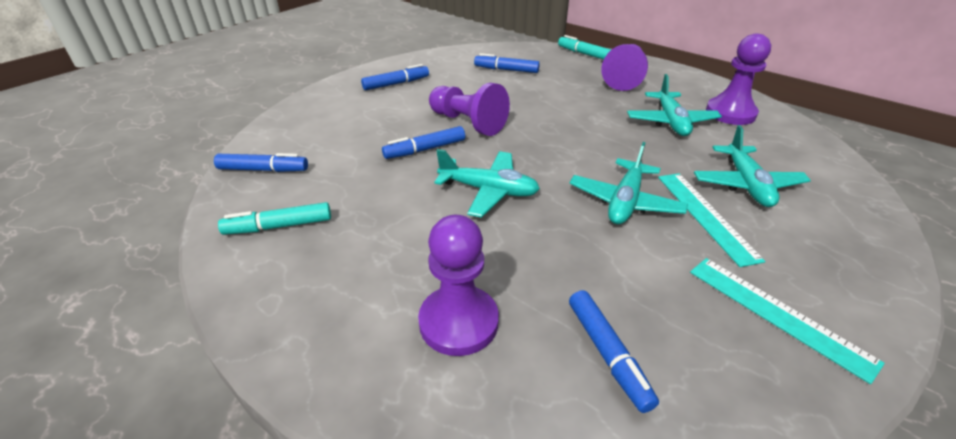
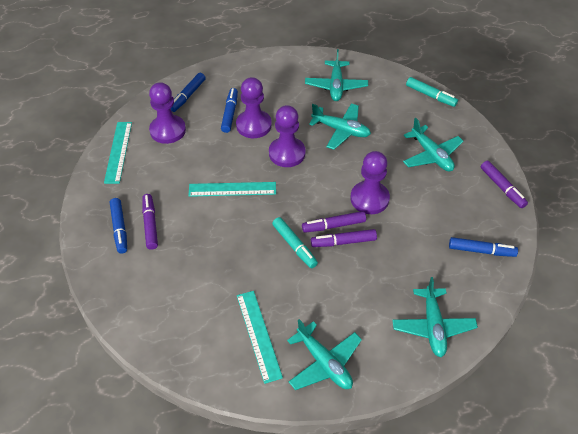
blue marker: [214,153,308,172] [361,64,429,90] [382,126,465,159] [474,53,540,73] [569,290,659,413] = 5 -> [110,198,127,254] [171,73,206,112] [221,88,238,133] [449,237,518,257] = 4
purple marker: none = 0 -> [142,194,158,250] [302,211,366,233] [311,229,377,247] [481,161,528,208] = 4
turquoise plane: [434,149,540,218] [569,142,688,224] [627,74,722,136] [694,125,811,207] = 4 -> [287,319,362,390] [305,49,368,101] [309,103,371,150] [392,277,478,357] [403,118,463,172] = 5
turquoise ruler: [658,173,765,267] [690,258,885,384] = 2 -> [104,122,132,184] [188,182,276,197] [237,291,283,384] = 3

